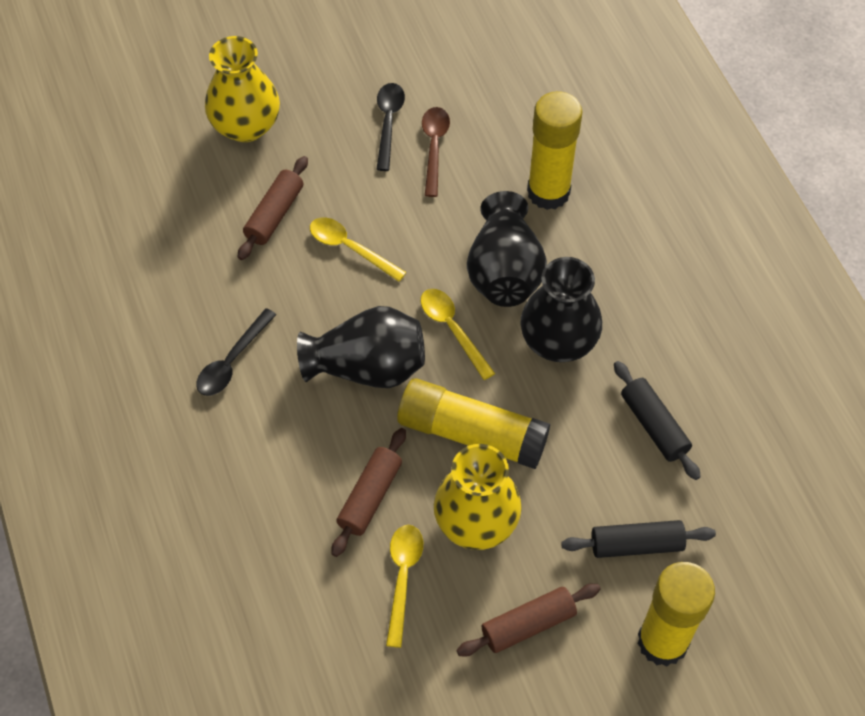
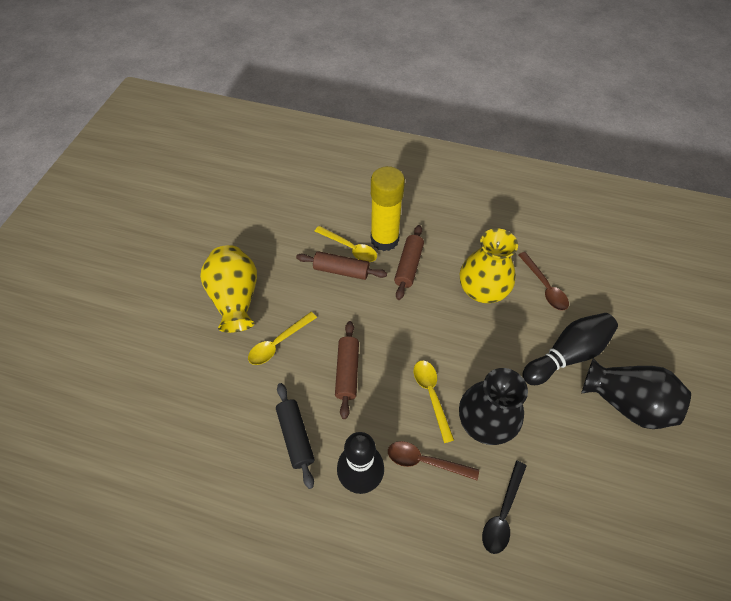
black bowling pin: none = 0 -> [337,432,384,494] [523,313,618,385] = 2
black rolling pin: [561,520,716,558] [614,361,701,480] = 2 -> [276,383,315,489] = 1
black spoon: [196,308,276,396] [376,83,405,171] = 2 -> [482,461,527,554] = 1
black vase: [297,306,425,388] [467,191,547,307] [520,257,602,362] = 3 -> [459,368,528,445] [581,358,691,429] = 2
brown spoon: [422,107,450,197] = 1 -> [388,441,479,480] [518,252,569,311] = 2
yellow glue stick: [397,378,550,469] [527,91,582,210] [637,562,715,666] = 3 -> [371,166,405,251] = 1

